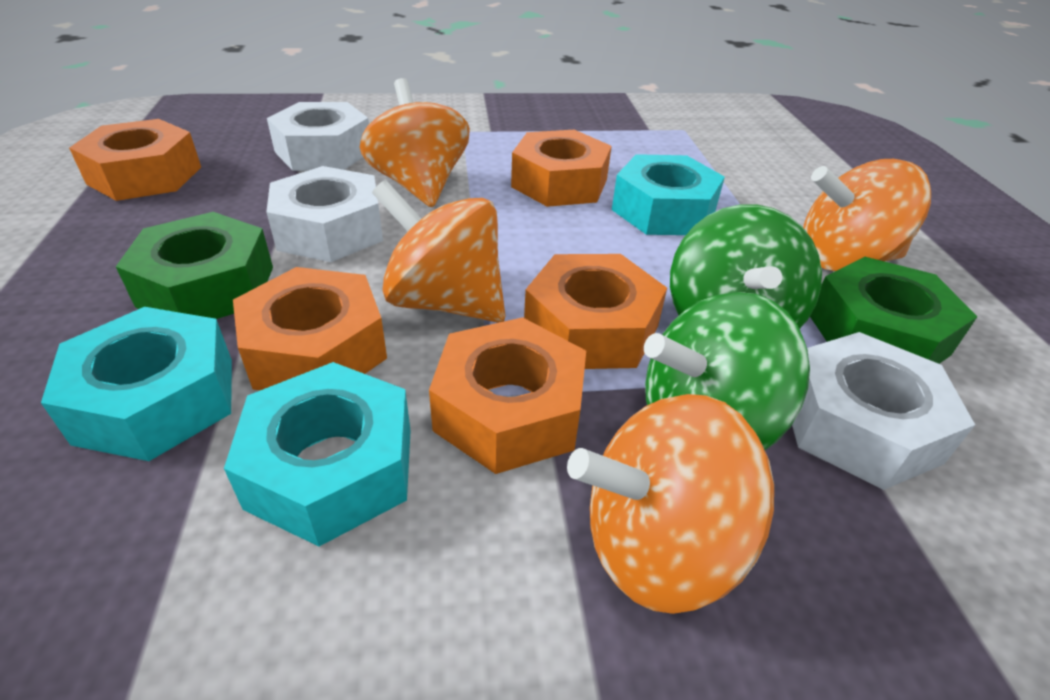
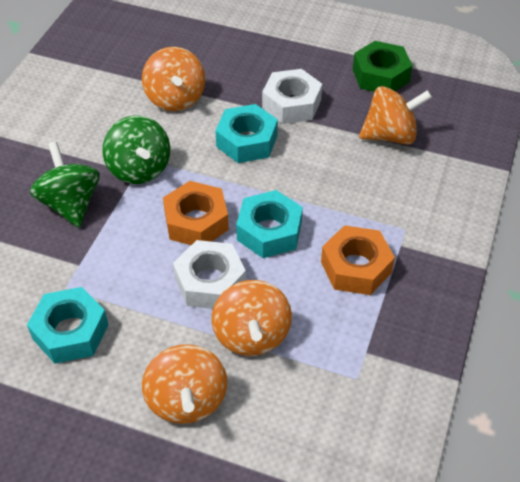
green nut: [116,212,273,319] [810,257,977,364] = 2 -> [353,41,413,92] = 1
orange nut: [69,119,201,201] [233,267,387,390] [429,317,586,474] [511,130,612,207] [524,254,667,369] = 5 -> [163,181,229,245] [321,225,395,295] = 2
white nut: [266,166,383,262] [267,102,369,171] [792,332,975,490] = 3 -> [173,240,246,309] [262,69,322,124] = 2

